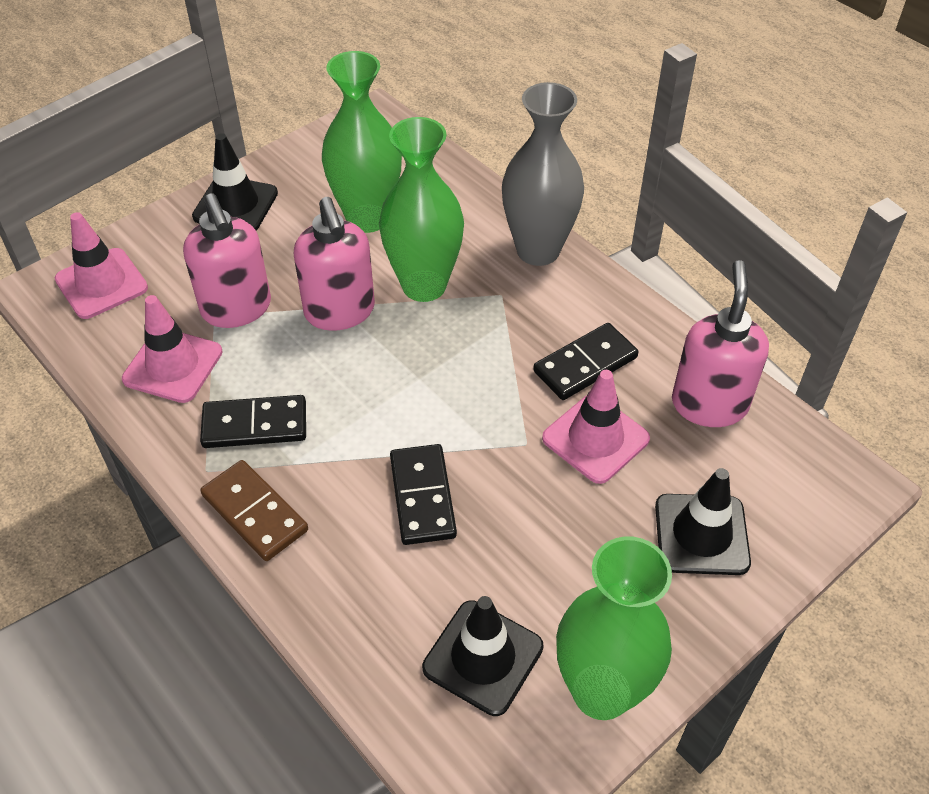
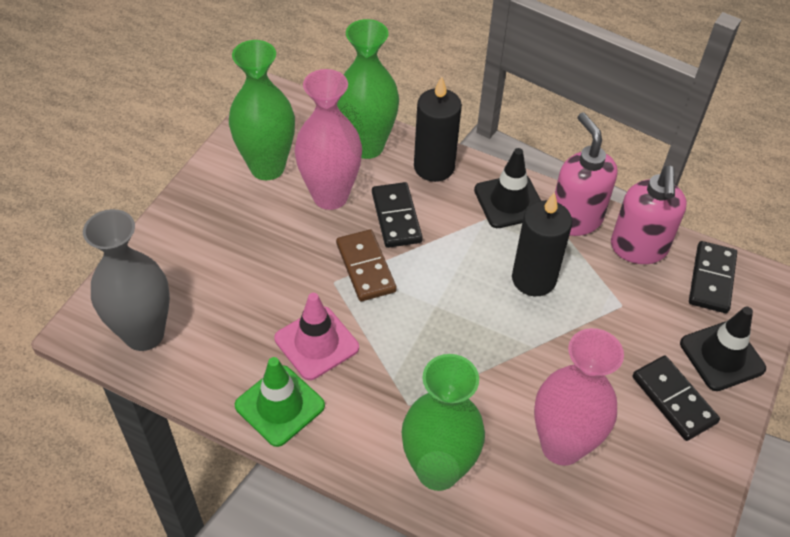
black candle: none = 0 -> [414,76,462,182] [512,192,572,296] = 2
black traffic cone: [192,133,278,230] [422,596,544,716] [655,468,751,575] = 3 -> [474,148,541,228] [680,307,766,391] = 2
green traffic cone: none = 0 -> [235,357,325,447] = 1
pink soap dispenser: [183,194,271,328] [294,197,375,331] [672,260,769,427] = 3 -> [555,113,618,236] [611,166,687,264] = 2
pink traffic cone: [55,212,148,319] [122,295,223,403] [542,370,650,484] = 3 -> [274,293,359,380] = 1
pink vase: none = 0 -> [294,69,362,210] [534,328,624,466] = 2

